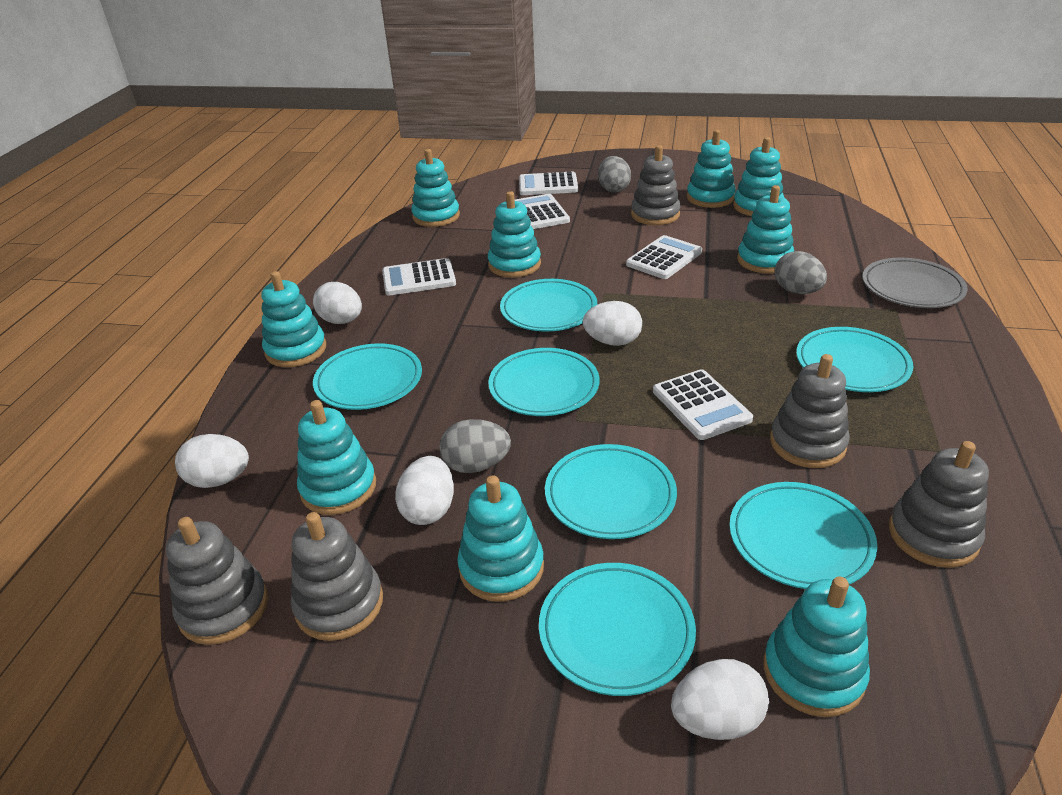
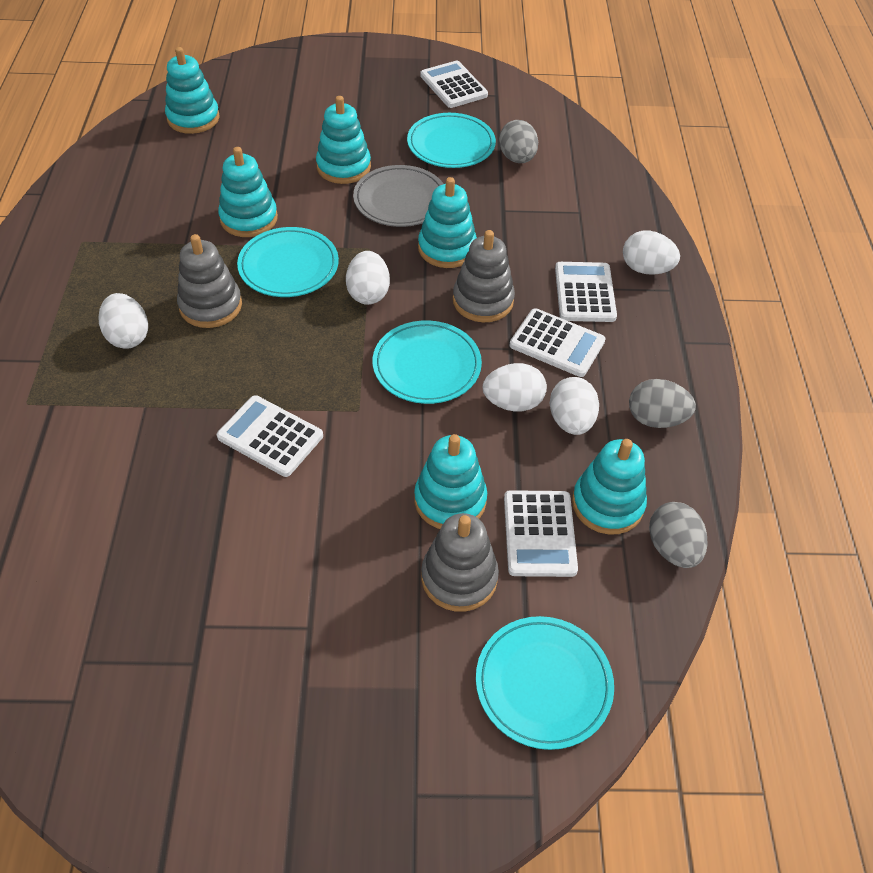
grey stacking toy: [166,517,268,645] [291,512,383,641] [631,145,681,225] [770,354,850,468] [889,441,989,568] = 5 -> [177,234,242,328] [421,513,499,612] [453,230,515,322] = 3
turquoise plate: [313,343,422,410] [488,348,599,416] [500,279,597,331] [539,563,696,696] [545,444,677,539] [729,482,877,589] [796,327,913,392] = 7 -> [237,227,339,297] [373,320,482,404] [407,113,496,168] [476,616,614,750] = 4
turquoise stacking toy: [261,271,326,367] [297,400,376,515] [411,149,460,227] [457,475,544,602] [488,191,541,278] [687,130,735,208] [733,137,784,216] [737,185,794,273] [763,577,870,717] = 9 -> [165,47,220,134] [218,147,278,237] [316,96,371,184] [414,434,487,529] [418,177,477,268] [572,439,647,535] = 6

